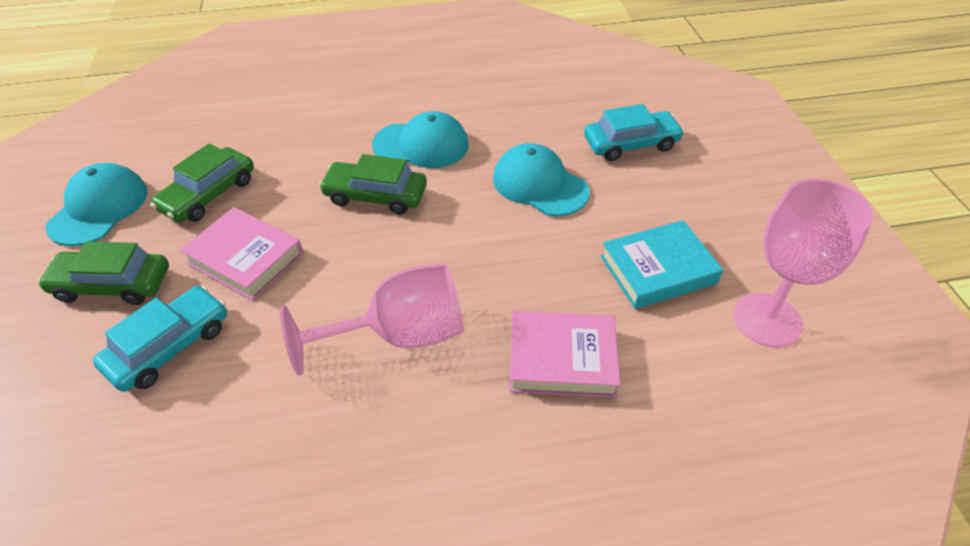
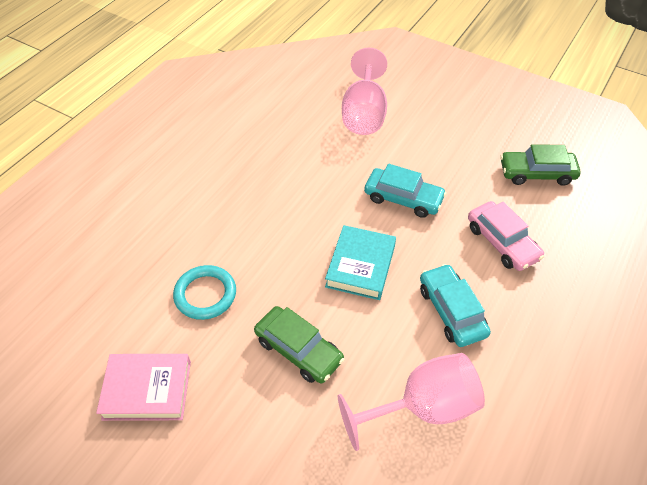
green car: [38,242,169,305] [150,144,254,223] [319,154,427,215] = 3 -> [254,306,344,384] [500,144,581,186] = 2
pink book: [180,207,304,301] [509,311,620,398] = 2 -> [96,354,191,421] = 1
pink car: none = 0 -> [468,201,544,271] = 1
turquoise cap: [45,163,148,246] [372,111,468,168] [493,143,590,216] = 3 -> none = 0
turquoise ring: none = 0 -> [173,265,236,320] = 1

